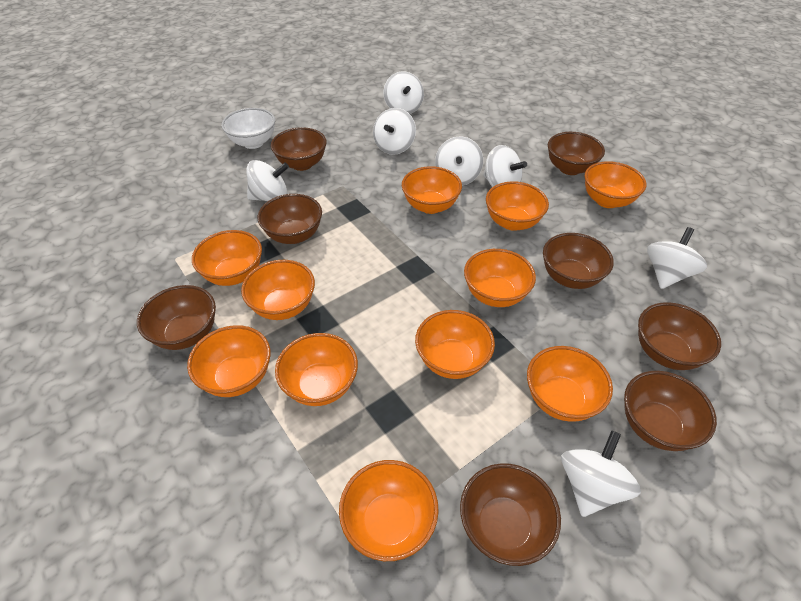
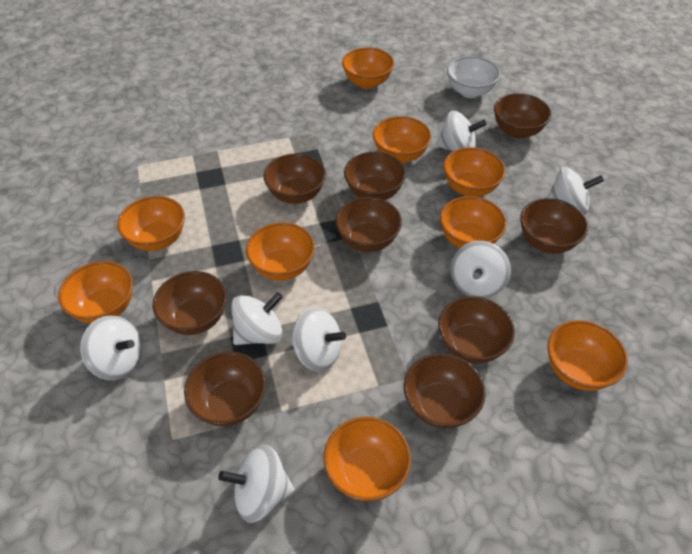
brown bowl: [137,285,216,350] [257,194,322,244] [271,127,327,171] [460,463,561,566] [543,233,614,289] [548,132,605,175] [624,371,717,451] [638,302,721,370] = 8 -> [152,271,227,335] [184,352,266,427] [264,153,326,204] [335,197,402,252] [344,152,406,200] [404,354,486,429] [438,296,515,364] [494,93,551,138] [520,198,588,254] = 9
orange bowl: [187,325,271,397] [192,230,262,286] [241,260,315,320] [275,333,358,406] [339,460,439,561] [402,166,462,214] [415,310,495,379] [464,249,536,307] [486,181,549,231] [527,346,613,422] [584,161,647,208] = 11 -> [58,261,133,324] [117,196,185,251] [246,222,315,281] [324,417,411,501] [342,47,394,89] [373,116,432,163] [440,196,507,248] [443,147,506,197] [547,320,628,391] = 9

